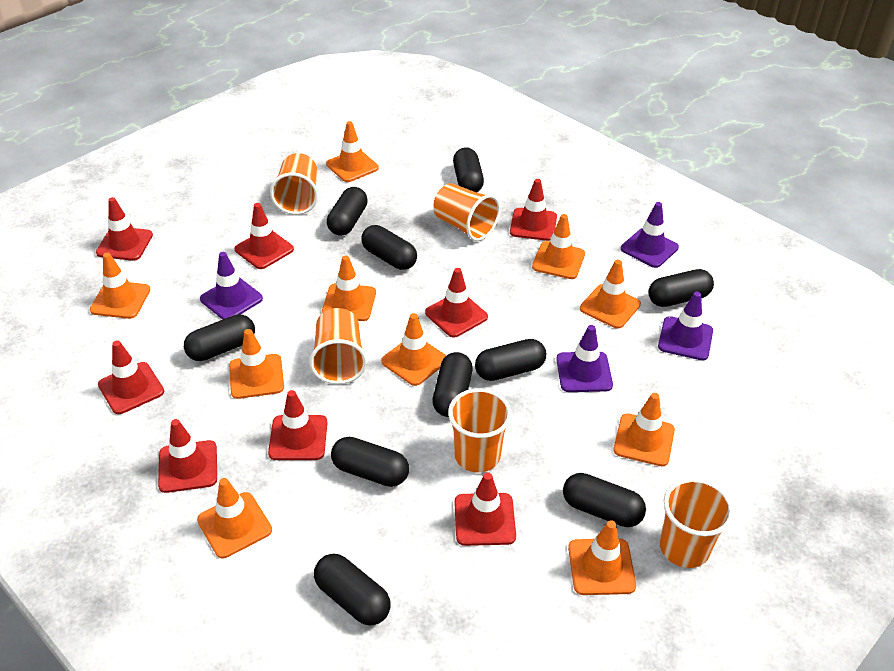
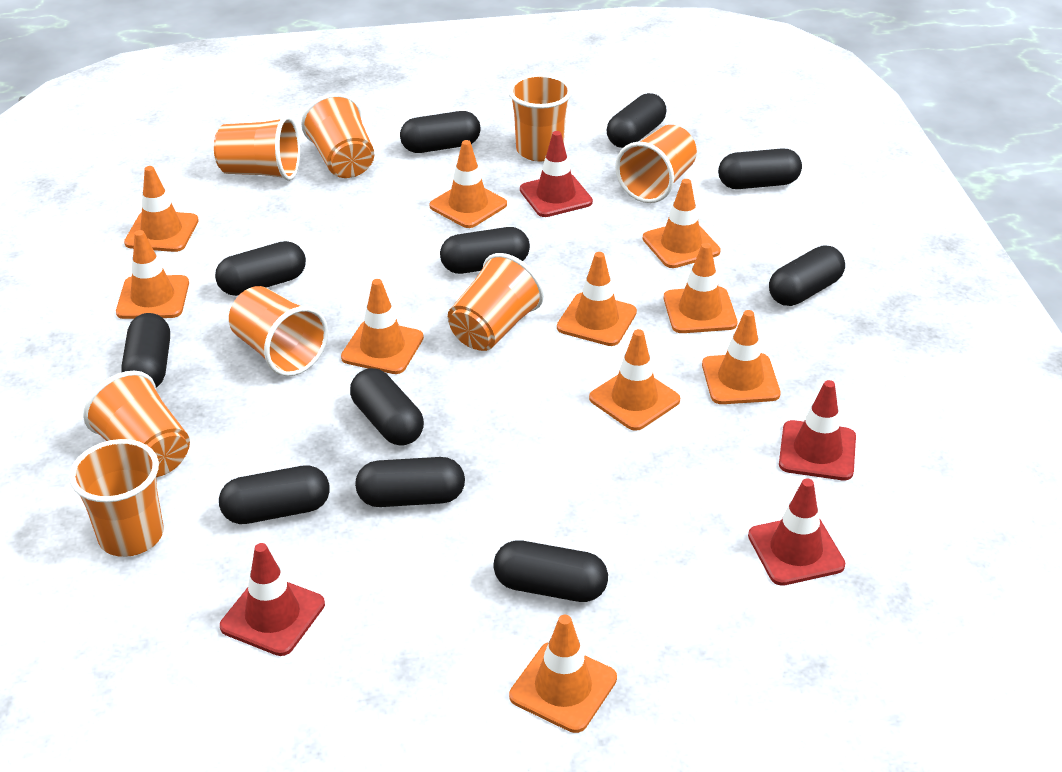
black capsule: [184,314,255,361] [314,554,391,626] [327,187,368,236] [331,437,409,487] [361,225,417,270] [432,352,472,417] [453,147,484,192] [475,339,546,381] [563,473,646,527] [648,269,714,307] = 10 -> [121,313,170,387] [215,241,306,296] [219,465,330,524] [350,368,424,445] [355,457,465,507] [400,111,481,153] [440,227,530,274] [493,540,608,602] [606,93,667,148] [718,148,802,189] [769,245,845,306] = 11
orange cup: [270,153,318,215] [309,308,367,384] [433,183,500,241] [448,388,512,472] [659,478,734,568] = 5 -> [69,439,164,557] [83,371,190,477] [214,116,300,181] [229,286,328,376] [301,93,374,178] [448,253,544,351] [508,74,572,162] [615,125,697,203] = 8
purple traffic cone: [200,252,263,320] [556,325,613,392] [621,202,679,268] [658,292,713,360] = 4 -> none = 0
red traffic cone: [96,197,153,261] [98,340,164,414] [158,419,217,493] [235,203,294,269] [268,390,328,460] [425,268,488,338] [454,472,516,546] [510,179,557,241] = 8 -> [220,543,325,656] [520,131,593,217] [748,478,845,586] [779,380,856,480] = 4

